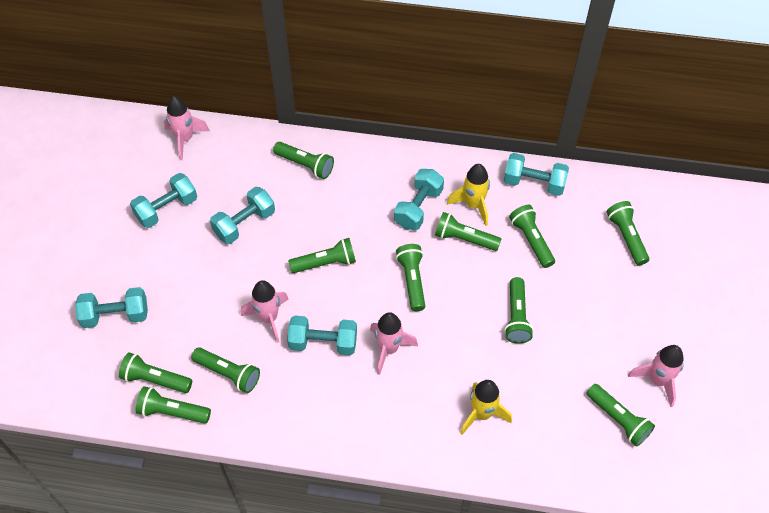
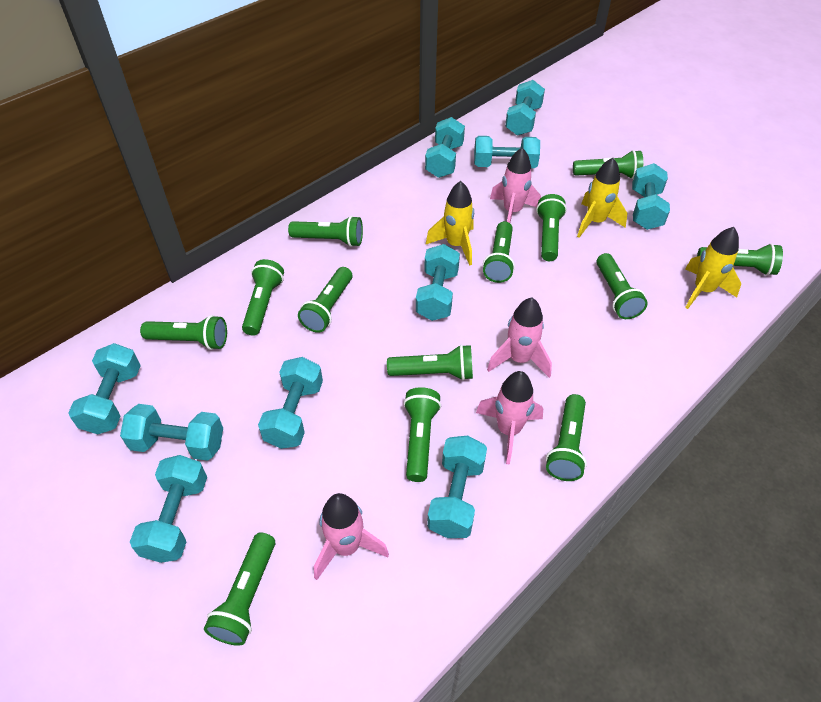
green flashlight: [119,352,192,393] [136,386,211,423] [191,348,260,393] [273,142,334,179] [288,238,356,273] [396,244,425,311] [435,212,501,251] [504,277,533,344] [509,205,555,268] [586,384,655,446] [607,201,649,266] = 11 -> [140,315,227,350] [204,532,275,646] [242,259,284,336] [288,216,363,247] [298,267,352,333] [387,344,473,381] [403,387,441,482] [483,221,515,283] [536,194,567,261] [546,394,587,481] [573,150,643,179] [596,253,648,319] [697,243,783,276] = 13
turquoise dumbbell: [75,287,148,328] [130,173,197,228] [210,187,275,244] [287,315,357,355] [394,169,444,230] [504,153,569,196] = 6 -> [68,343,141,434] [120,404,223,461] [130,455,207,563] [258,357,323,449] [416,244,460,321] [425,117,465,178] [427,435,487,538] [474,136,540,168] [505,80,545,136] [632,163,670,230] = 10
yellow rocket: [447,164,490,226] [460,380,512,435] = 2 -> [426,181,474,266] [577,158,627,238] [685,227,741,309] = 3

